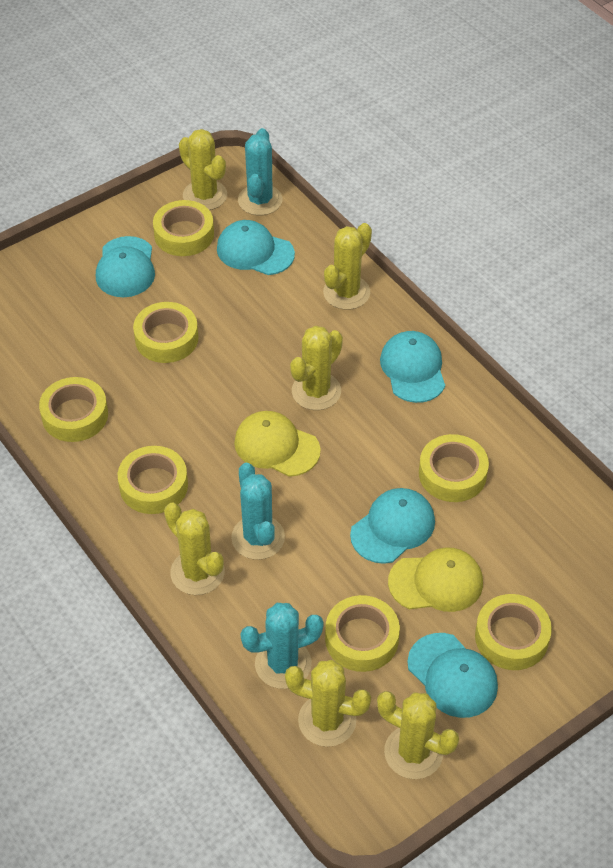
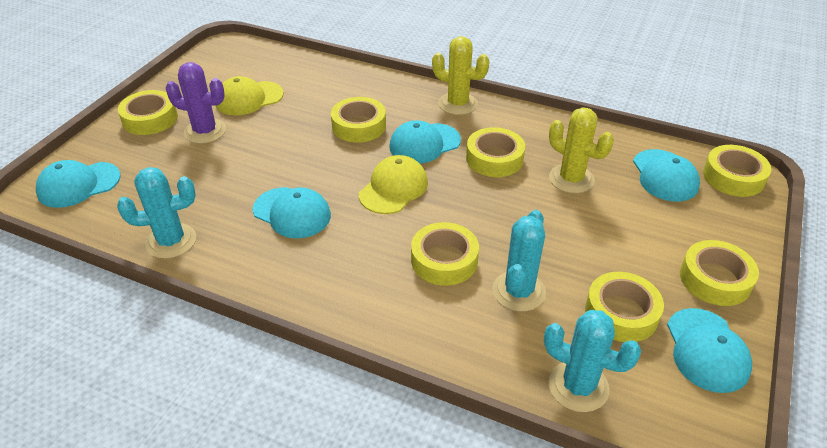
purple cactus: none = 0 -> [166,62,226,144] = 1
yellow cactus: [164,503,225,595] [179,129,227,210] [285,660,371,747] [290,326,343,410] [323,223,372,310] [377,691,459,779] = 6 -> [432,36,490,115] [549,107,614,193] = 2

